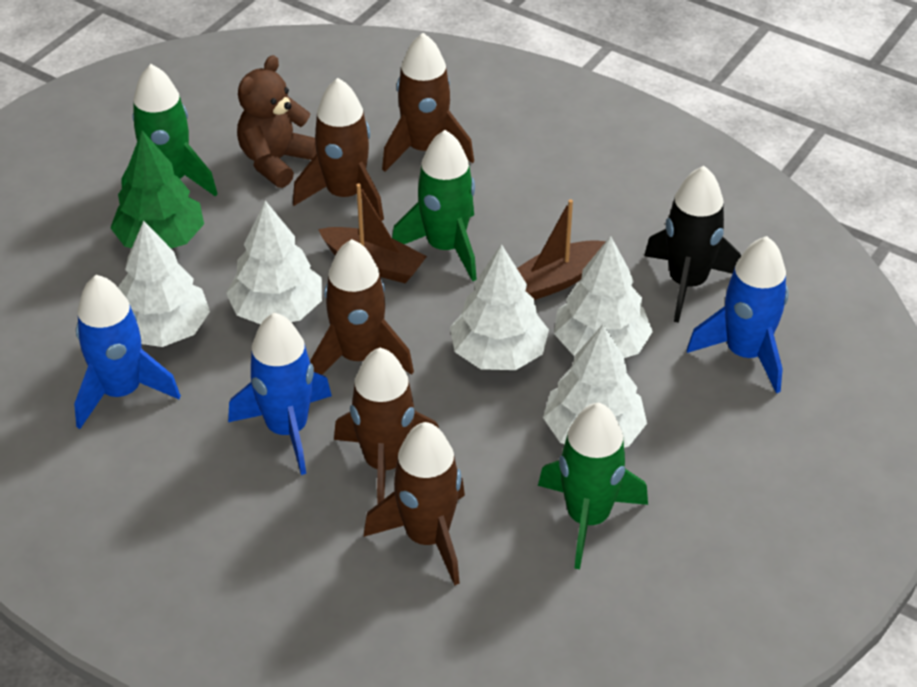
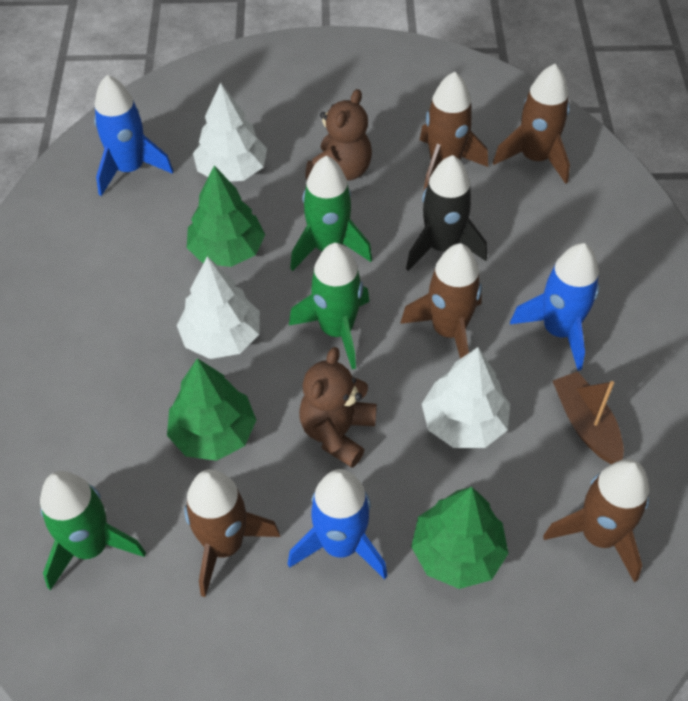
brown boat: [318,183,427,283] [517,199,606,300] = 2 -> [553,371,624,464] = 1
brown teddy bear: [237,55,317,188] = 1 -> [299,347,377,468] [305,89,372,181] = 2
green tree: [110,130,204,248] = 1 -> [167,358,256,461] [187,165,265,267] [411,487,509,589] = 3
white tree: [118,221,210,347] [226,201,322,324] [450,244,549,370] [543,324,647,448] [554,236,653,358] = 5 -> [177,256,260,359] [193,82,267,182] [422,347,510,448] = 3

